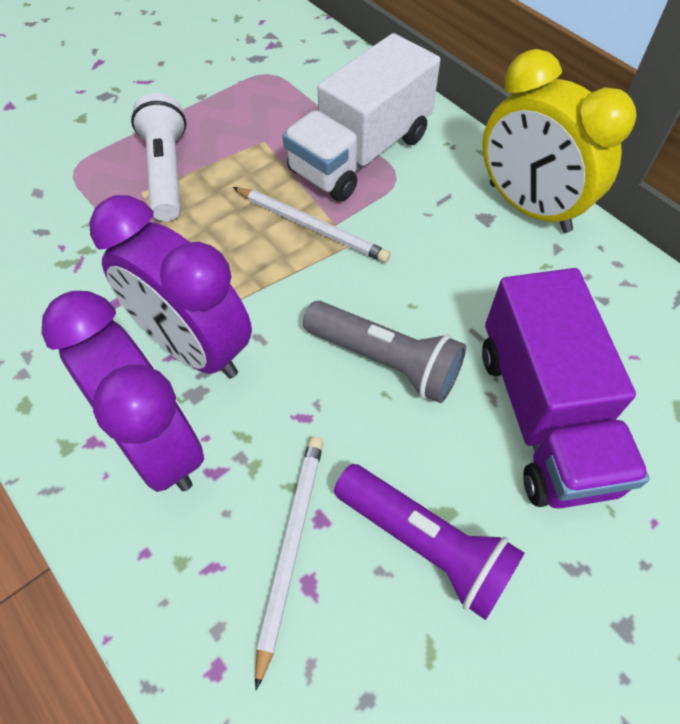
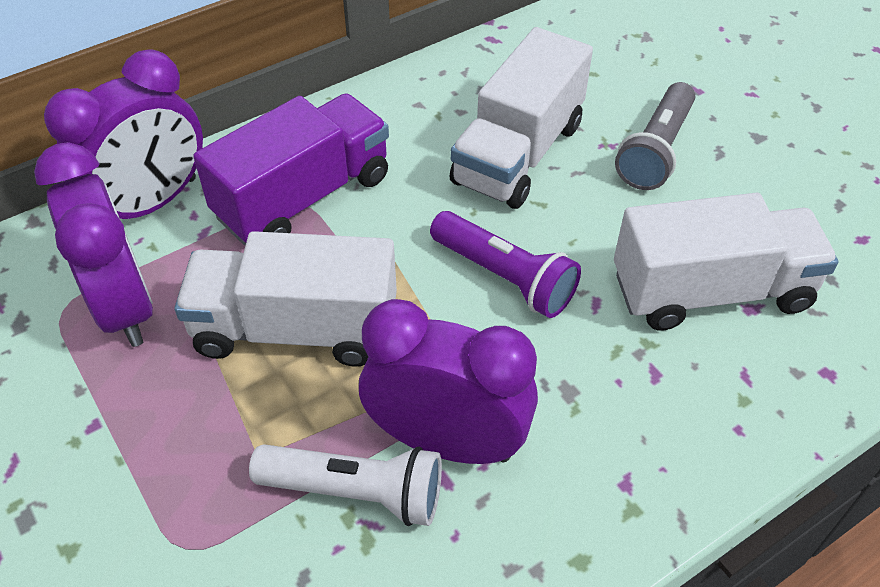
purple clock: [42,291,204,492] [89,195,252,379] = 2 -> [34,142,153,347] [44,49,203,219] [359,299,538,464] = 3
white pencil: [233,187,390,262] [255,437,323,690] = 2 -> none = 0
white truck: [283,33,440,202] = 1 -> [175,231,397,367] [449,27,593,209] [614,193,839,330] = 3
yellow clock: [482,49,637,233] = 1 -> none = 0

